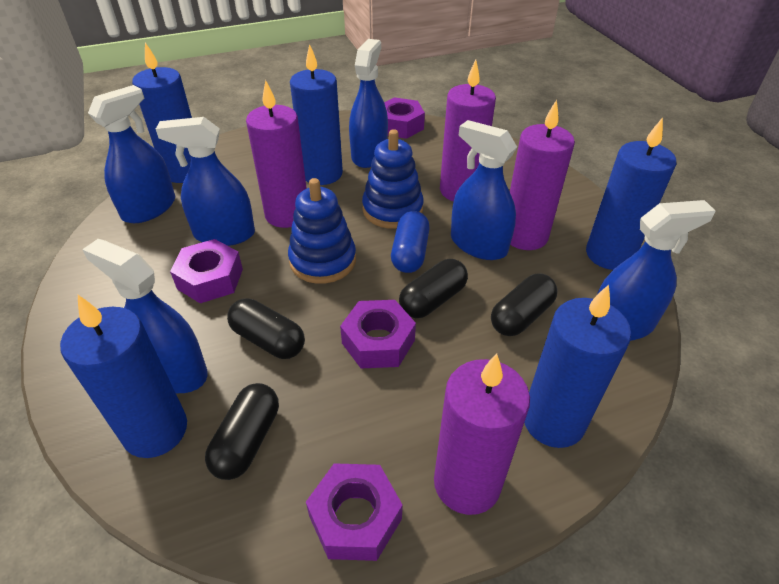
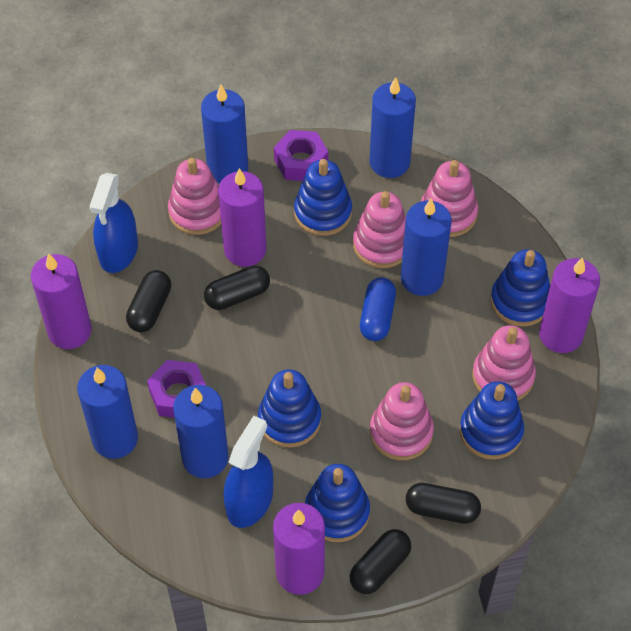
blue spray bottle: [82,239,207,393] [88,85,175,223] [156,117,255,246] [349,39,388,168] [451,120,517,260] [597,200,715,341] = 6 -> [89,173,138,273] [224,416,273,528] = 2
blue stacking toy: [288,178,356,284] [362,129,424,229] = 2 -> [258,369,321,448] [294,159,352,236] [305,464,370,542] [460,381,524,460] [491,249,550,327] = 5
pink stacking toy: none = 0 -> [168,158,221,235] [353,191,406,268] [370,382,434,460] [421,160,478,237] [472,325,536,400] = 5
purple nut: [170,239,243,303] [306,463,403,561] [340,300,416,369] [384,97,425,139] = 4 -> [147,360,206,418] [274,130,328,181] = 2

